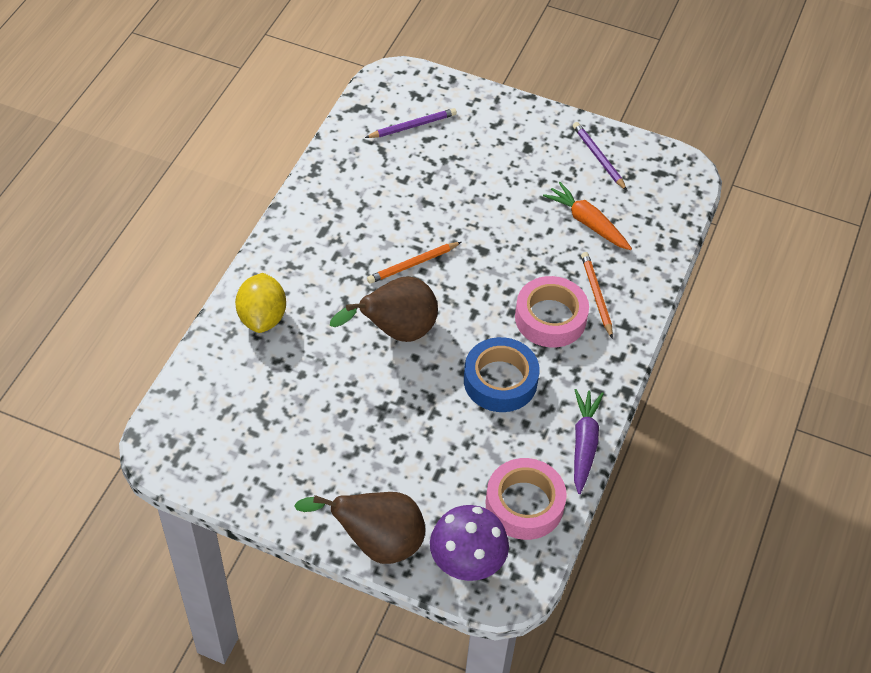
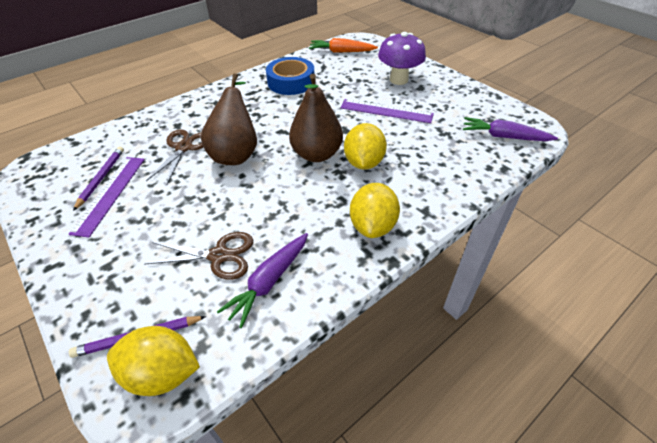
brown scissors: none = 0 -> [144,232,253,280] [146,129,203,185] = 2
orange pencil: [367,242,461,284] [581,252,613,339] = 2 -> none = 0
pink tape: [485,458,567,540] [515,276,589,348] = 2 -> none = 0
purple carrot: [574,389,604,494] = 1 -> [217,233,308,328] [463,117,558,141] = 2
purple ruler: none = 0 -> [68,157,145,237] [340,99,434,123] = 2
yellow lemon: [235,273,286,333] = 1 -> [107,326,200,396] [344,123,387,170] [350,183,400,238] = 3

